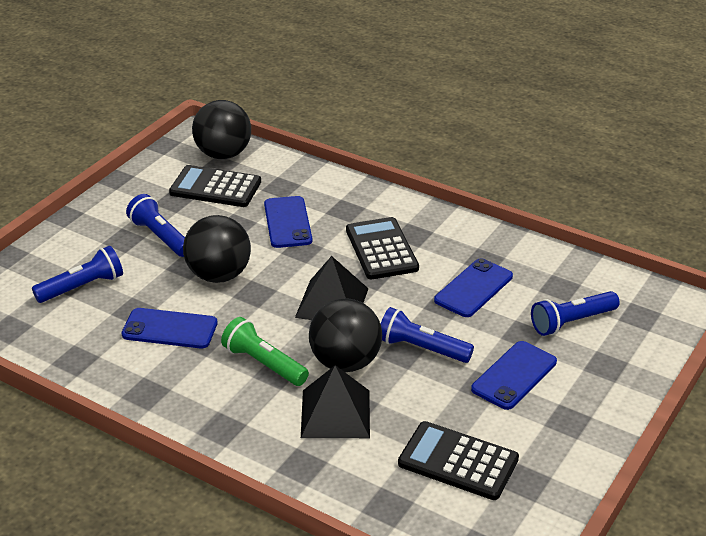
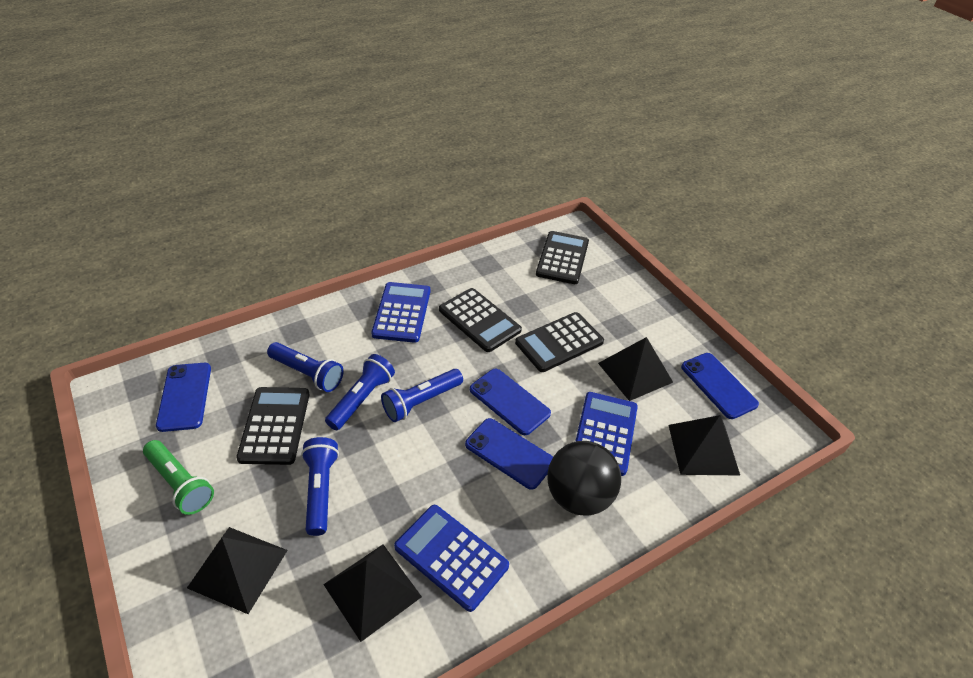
black ball: [183,215,251,283] [192,100,251,159] [309,298,382,372] = 3 -> [547,441,621,516] = 1
black calculator: [169,165,261,207] [346,217,419,279] [398,421,519,500] = 3 -> [236,387,310,465] [439,288,522,352] [515,312,604,372] [536,231,589,284] = 4
black pyramid: [295,256,369,320] [301,365,370,438] = 2 -> [187,527,288,614] [323,544,422,642] [598,337,673,401] [668,415,740,476] = 4
blue calculator: none = 0 -> [371,282,430,343] [394,505,509,612] [575,392,638,476] = 3

